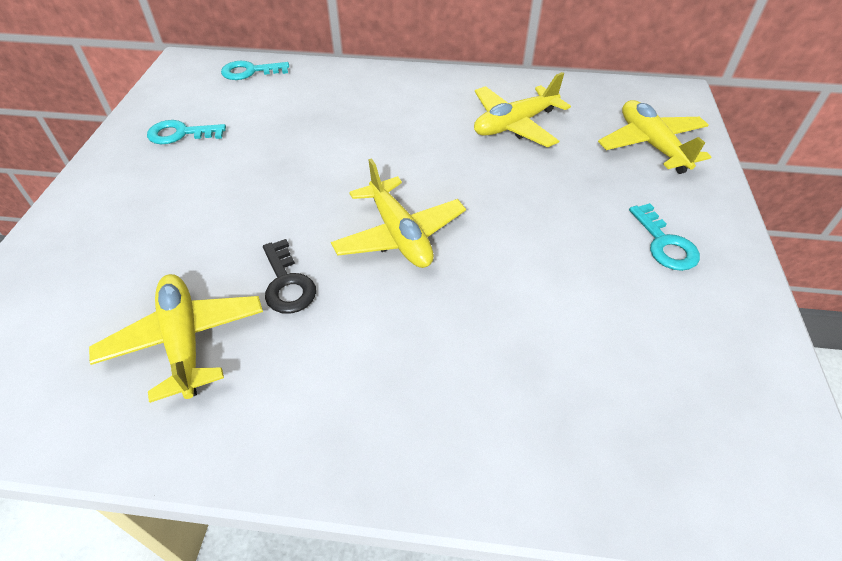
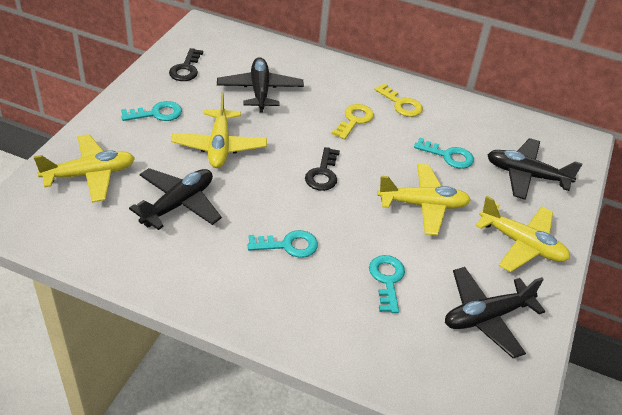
black key: [263,239,316,314] = 1 -> [169,48,203,81] [305,147,340,191] = 2
black plane: none = 0 -> [129,168,222,230] [217,57,304,112] [445,267,545,358] [487,138,582,200] = 4
turquoise key: [147,120,226,144] [221,61,289,80] [629,203,700,271] = 3 -> [121,101,182,121] [248,230,318,258] [369,255,405,313] [414,137,474,169] = 4
yellow key: none = 0 -> [332,104,374,139] [374,83,423,117] = 2

